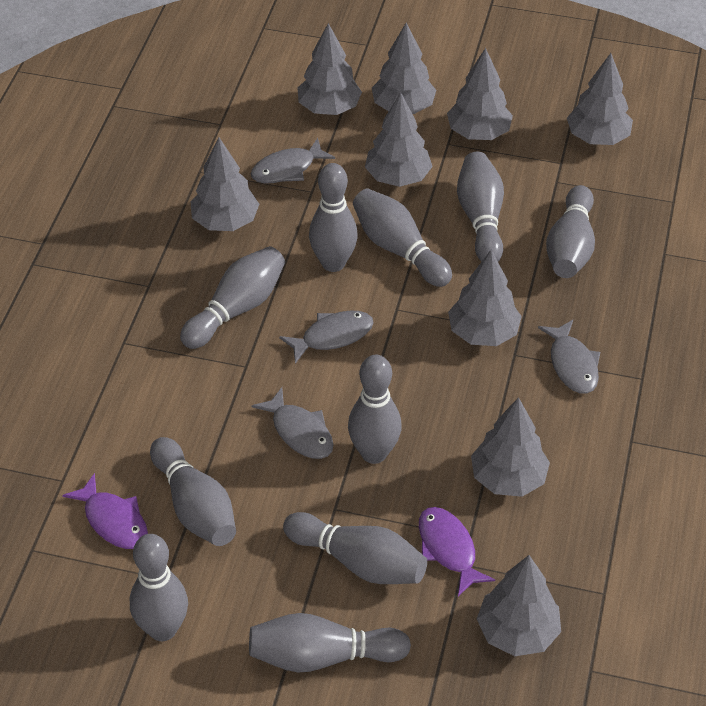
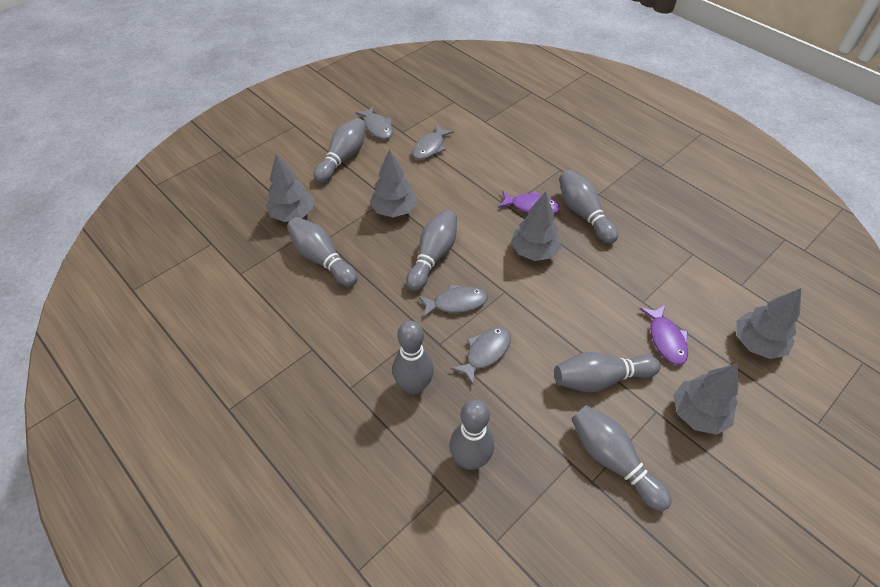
grey bowling pin: [130,534,188,641] [150,437,236,546] [180,246,285,349] [249,613,411,672] [283,512,427,584] [309,163,358,272] [348,354,402,464] [353,188,452,287] [457,152,504,262] [546,185,595,278] = 10 -> [287,217,358,287] [314,118,366,183] [392,321,434,395] [406,210,457,291] [450,400,494,470] [554,352,661,392] [559,170,618,244] [571,405,672,511] = 8
grey tree: [190,137,259,231] [298,23,362,115] [365,92,433,187] [372,23,436,114] [447,48,513,140] [448,249,522,346] [471,397,550,497] [477,555,561,656] [567,53,633,145] = 9 -> [266,154,314,222] [370,149,417,217] [511,192,561,261] [673,364,739,435] [736,288,801,359] = 5

